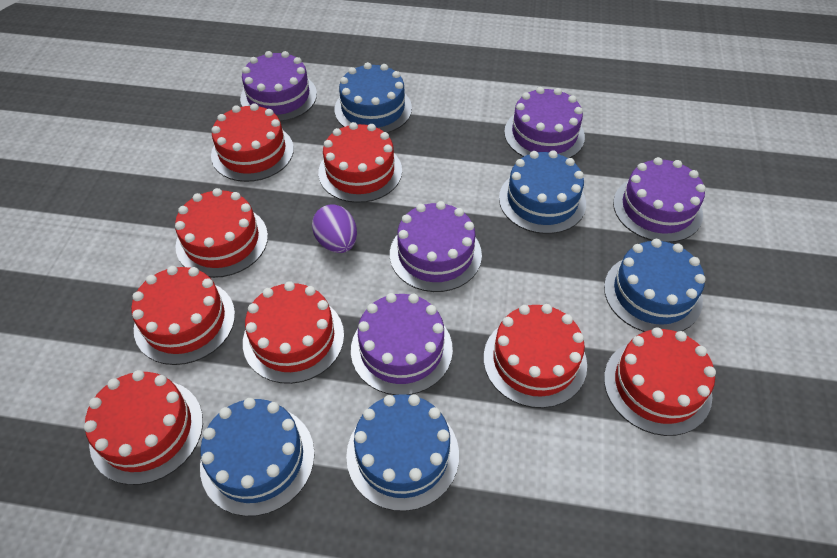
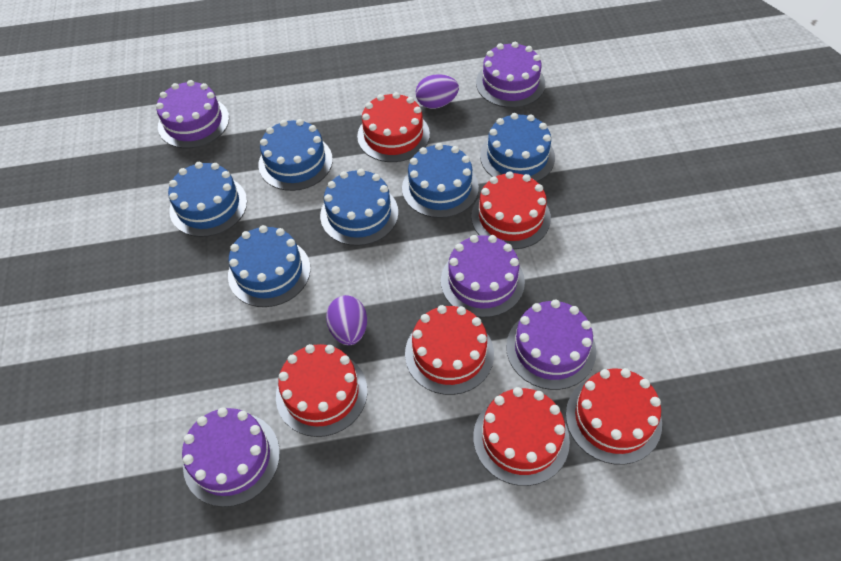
blue cake: [200,398,315,516] [335,62,412,133] [346,394,459,511] [499,150,586,234] [604,239,706,332] = 5 -> [168,162,247,237] [228,225,310,307] [258,119,333,191] [320,169,398,246] [402,143,479,218] [480,113,555,182] = 6
purple egg: [312,204,357,253] = 1 -> [326,295,367,345] [416,74,459,109] = 2
red cake: [84,370,203,485] [131,266,235,365] [175,188,268,278] [211,103,294,182] [243,281,344,384] [318,122,402,203] [484,304,587,408] [604,327,716,436] = 8 -> [276,344,367,437] [357,92,430,162] [405,305,494,395] [471,171,551,249] [473,387,570,486] [566,368,662,465] = 6

